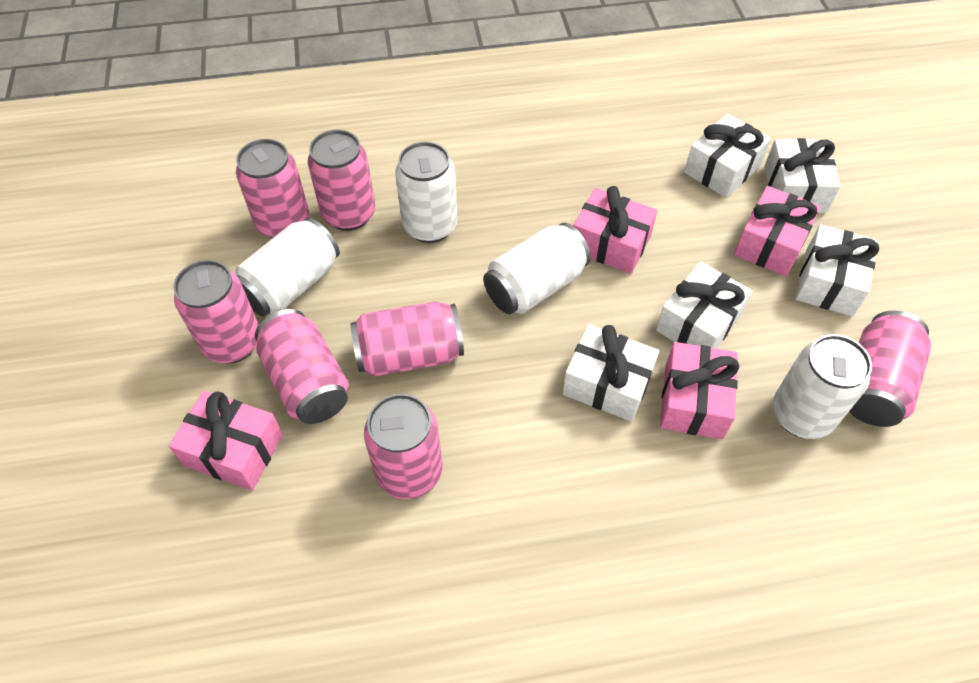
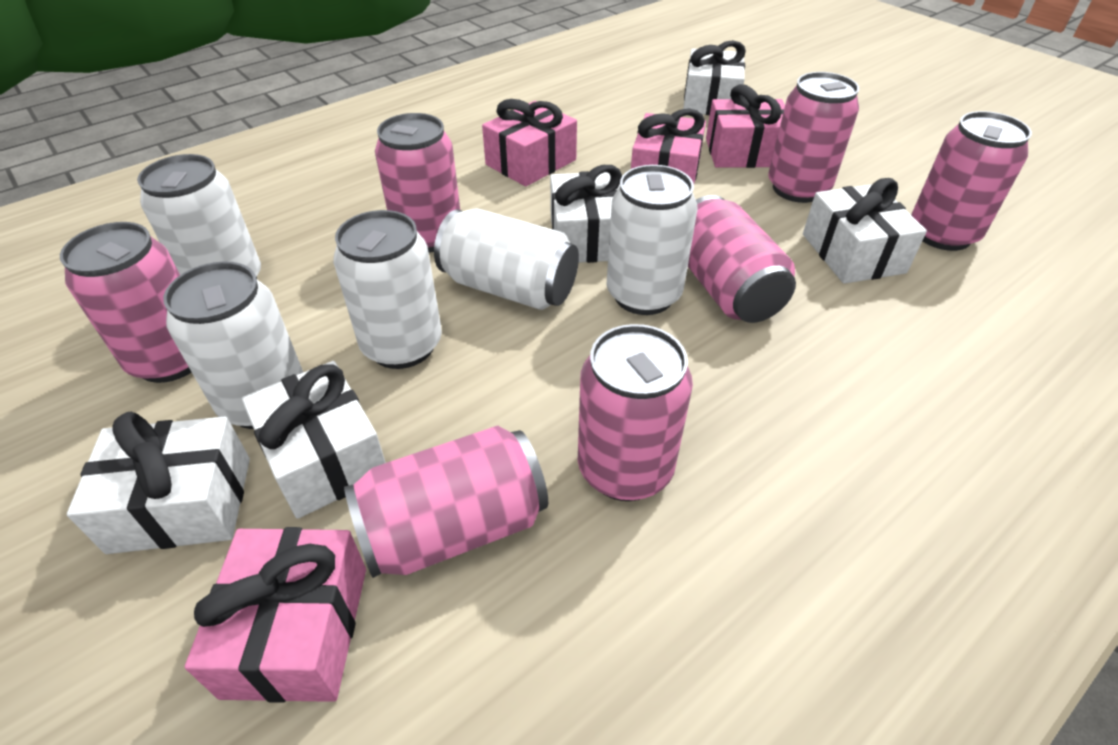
white can: [235,217,340,317] [395,141,458,243] [483,223,591,314] [772,334,872,439] = 4 -> [137,154,261,279] [163,261,303,429] [333,210,442,369] [434,208,579,310] [607,165,698,315] = 5

